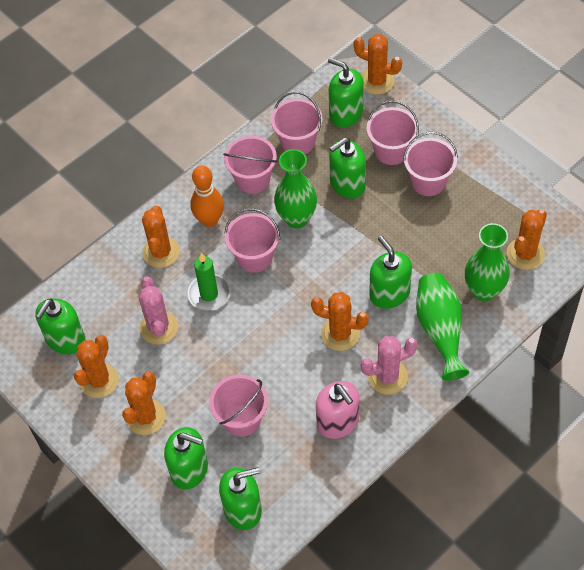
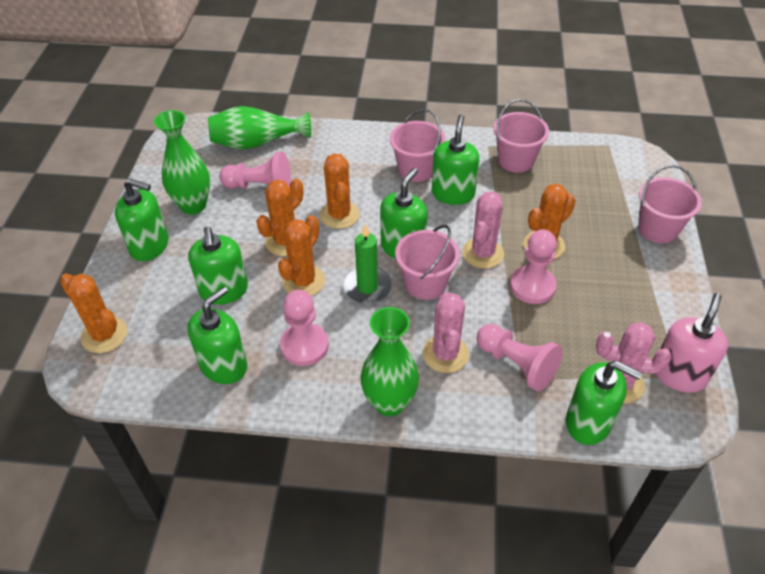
orange bowling pin: [190,165,224,227] = 1 -> none = 0
orange cactus: [74,335,119,398] [122,371,166,435] [142,205,180,268] [311,292,369,351] [353,34,402,95] [507,209,547,270] = 6 -> [60,273,127,353] [256,179,303,256] [278,215,325,296] [320,153,360,229] [523,184,576,259] = 5
pink bucket: [210,375,268,437] [223,136,277,194] [224,208,280,273] [271,92,323,154] [366,100,419,165] [403,132,458,196] = 6 -> [390,109,446,182] [395,225,460,300] [493,99,549,173] [638,165,702,243] = 4
pink cactus: [139,276,178,345] [361,336,418,394] = 2 -> [422,292,469,373] [462,192,504,269] [596,322,672,404] = 3
pink pawn: none = 0 -> [219,152,291,189] [280,290,329,366] [477,324,563,392] [510,230,557,304] = 4

